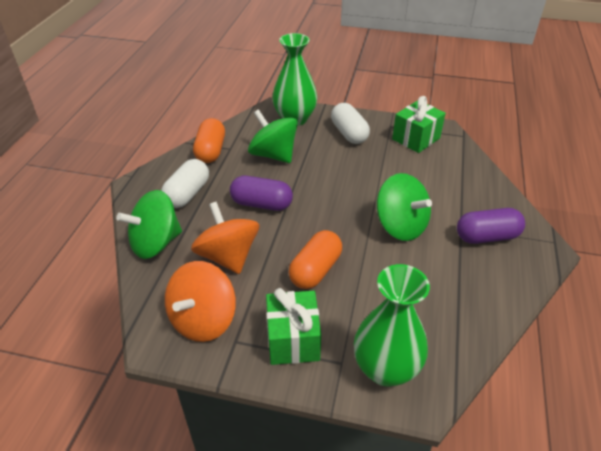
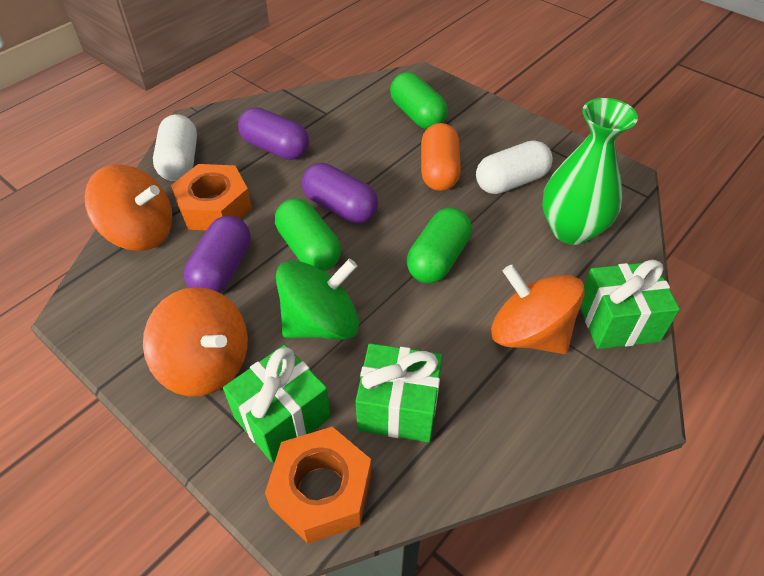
green capsule: none = 0 -> [275,198,341,271] [390,72,448,129] [407,207,472,283] = 3
green gift: [266,288,321,365] [392,96,446,153] = 2 -> [223,345,331,463] [356,343,442,442] [580,260,680,349] = 3
green spinning top: [116,190,182,259] [248,109,298,163] [377,173,432,241] = 3 -> [276,259,359,340] = 1
green vase: [272,33,317,126] [354,264,430,387] = 2 -> [542,98,638,245] = 1
orange capsule: [193,118,225,163] [289,230,342,289] = 2 -> [421,123,461,191] = 1
orange nut: none = 0 -> [171,164,252,230] [265,427,372,543] = 2
orange spinning top: [165,261,236,342] [191,202,259,274] = 2 -> [85,165,172,251] [143,287,248,396] [491,265,585,354] = 3
purple capsule: [230,176,293,211] [457,208,525,244] = 2 -> [184,216,251,293] [238,107,309,160] [302,163,378,223] = 3

